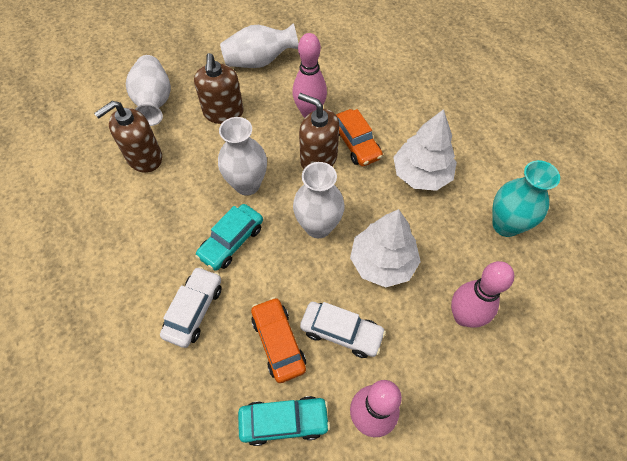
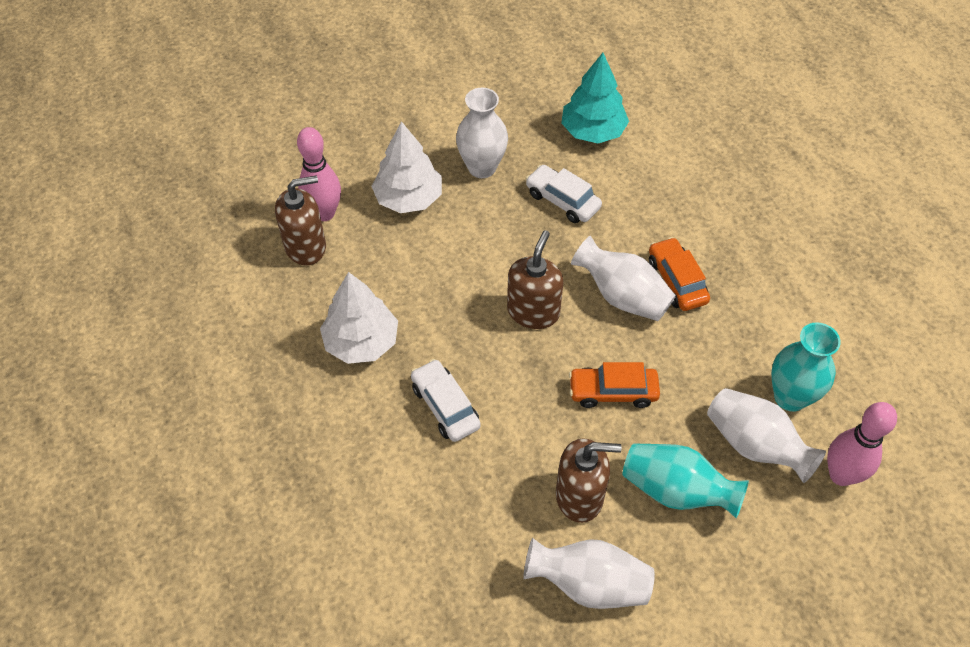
pink bowling pin: [293,33,327,118] [350,380,402,437] [451,261,515,328] = 3 -> [297,127,341,221] [827,402,897,486] = 2
turquoise car: [195,204,263,271] [238,396,330,446] = 2 -> none = 0
turquoise tree: none = 0 -> [561,53,629,143] = 1
turquoise vase: [492,160,560,237] = 1 -> [623,443,749,519] [771,322,841,412] = 2

